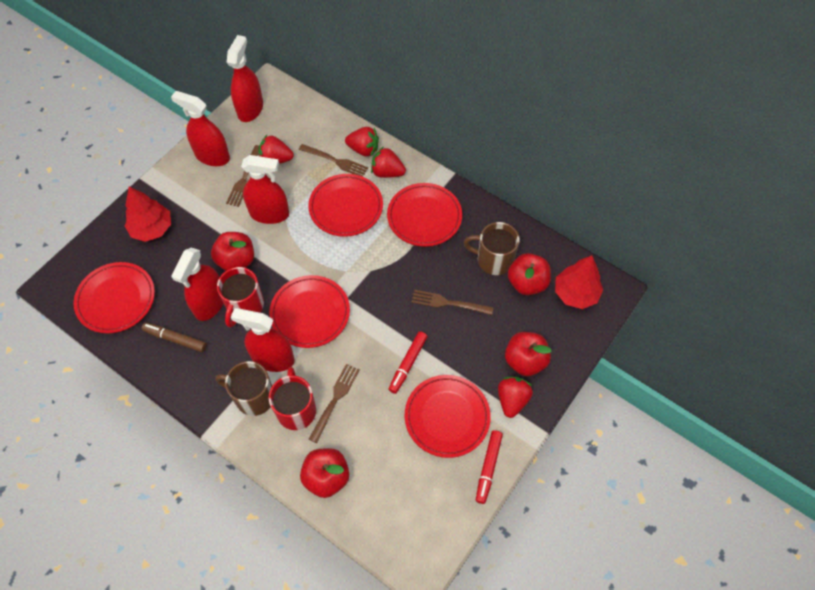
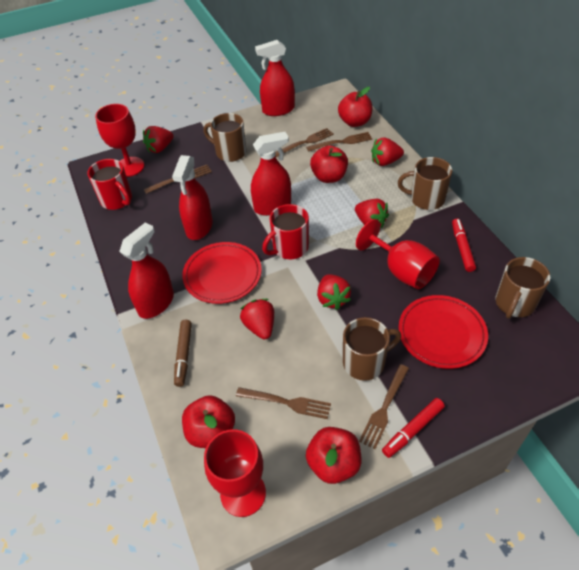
brown fork: [226,145,259,207] [299,144,368,176] [309,364,360,443] [412,290,493,315] = 4 -> [144,165,212,194] [236,387,331,419] [275,128,334,157] [306,132,372,152] [359,364,409,449] = 5
brown mug: [215,361,272,416] [464,222,520,275] = 2 -> [204,113,246,162] [343,317,401,381] [398,157,452,210] [496,257,550,319] = 4
red goblet: none = 0 -> [95,104,144,177] [204,429,266,517] [356,219,440,289] = 3
red plate: [74,262,155,334] [269,275,350,348] [308,174,383,237] [387,183,462,247] [405,375,491,458] = 5 -> [182,242,262,304] [398,295,488,369] = 2
red spray bottle: [171,91,230,166] [171,248,223,321] [227,35,263,122] [231,308,295,372] [241,155,289,224] = 5 -> [119,222,174,319] [172,155,213,240] [251,132,291,216] [255,40,295,116] = 4
red strawberry: [258,135,294,164] [345,127,379,157] [371,146,406,178] [498,377,533,418] = 4 -> [143,126,174,153] [240,299,274,340] [317,274,351,310] [355,199,389,228] [371,137,404,166] = 5
red tree: [125,187,171,242] [555,255,603,309] = 2 -> none = 0

